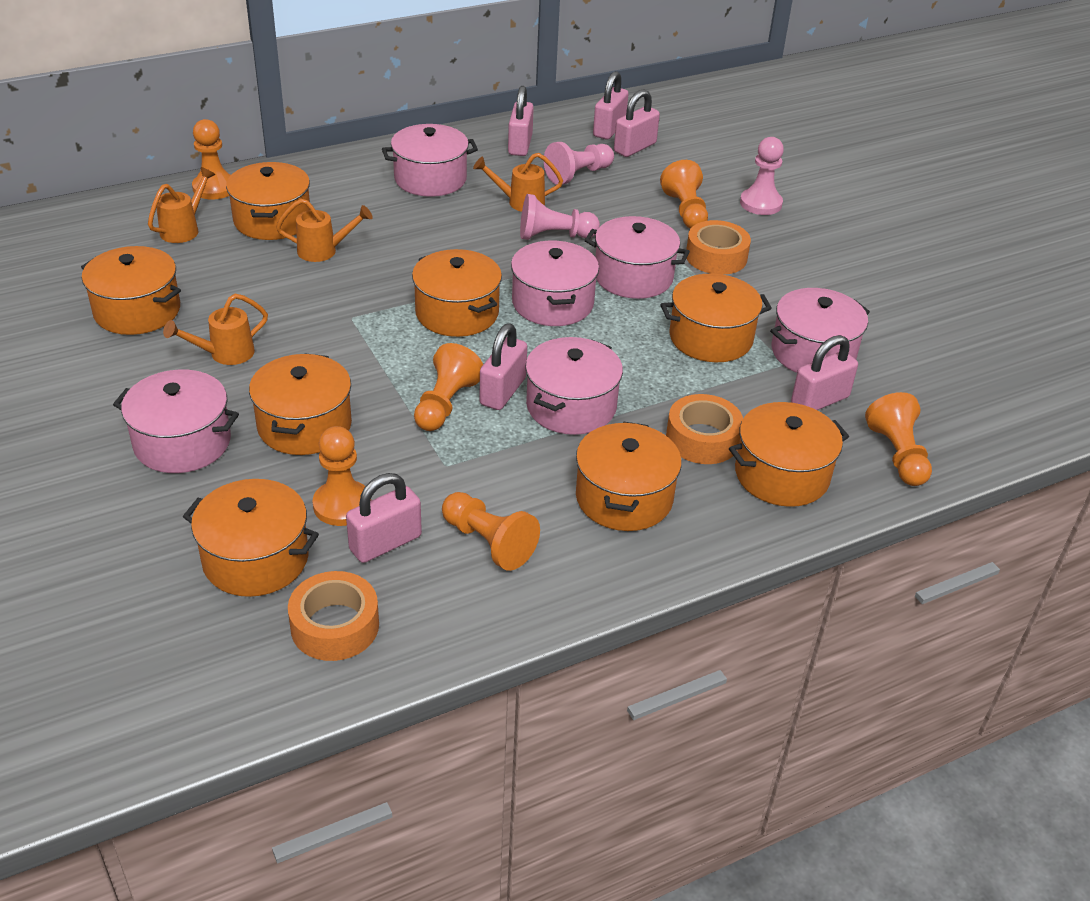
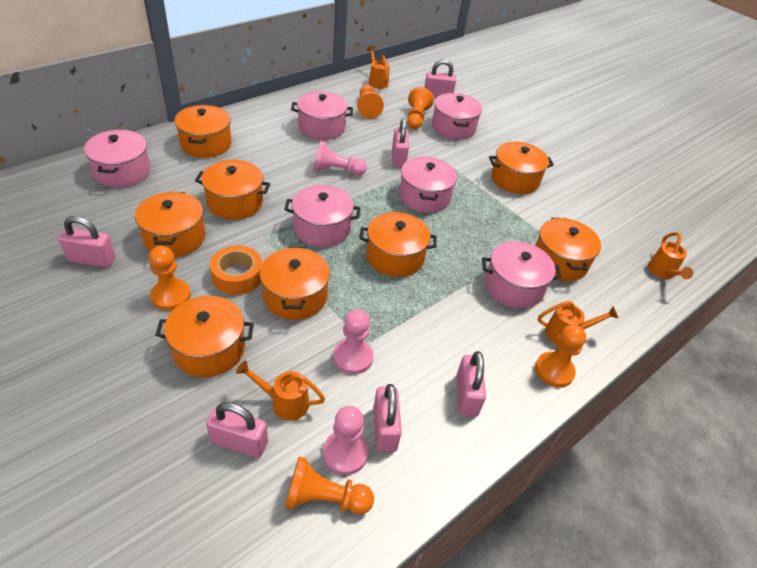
orange pawn: [192,119,231,200] [313,426,371,526] [414,343,483,431] [442,492,540,571] [660,160,708,229] [865,392,932,486] = 6 -> [149,246,191,311] [285,456,374,514] [357,85,384,119] [407,87,434,129] [535,325,586,387] = 5
orange tape: [288,571,379,661] [666,394,743,464] [686,220,751,275] = 3 -> [210,246,262,295] = 1

